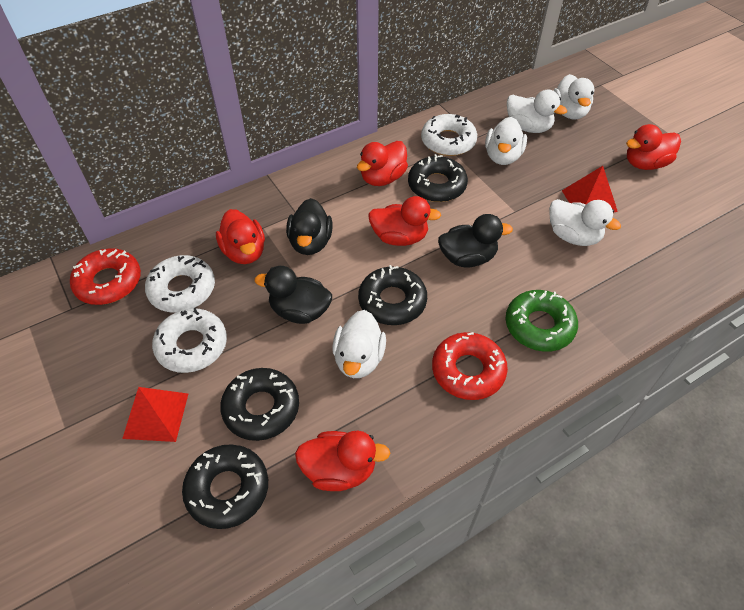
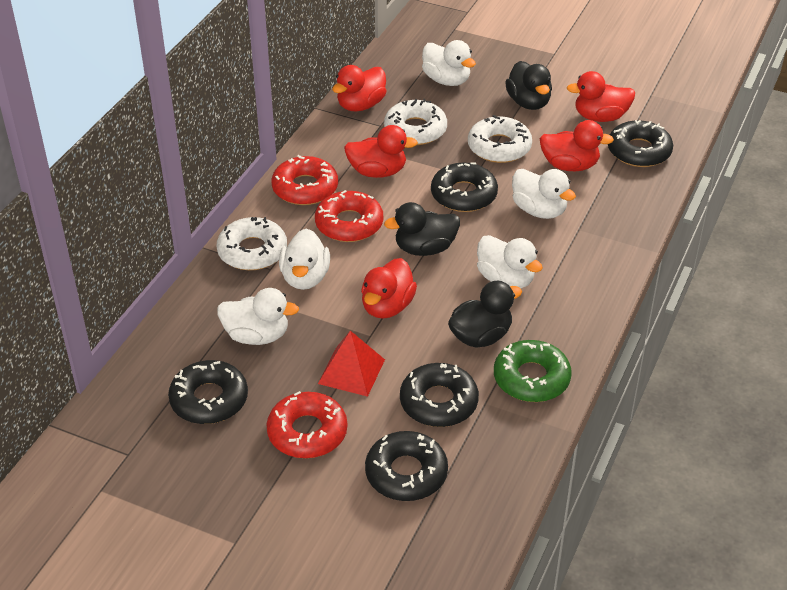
black donut: [182,444,268,529] [220,368,299,441] [358,265,427,325] [408,154,468,202] = 4 -> [168,360,248,424] [365,431,448,501] [400,363,479,427] [431,162,498,212] [608,120,673,167] = 5
red donut: [70,248,141,305] [432,332,508,400] = 2 -> [267,391,347,458] [272,155,338,205] [315,190,383,242] = 3
red pyramid: [122,387,188,442] [562,166,618,212] = 2 -> [318,331,385,397] = 1

